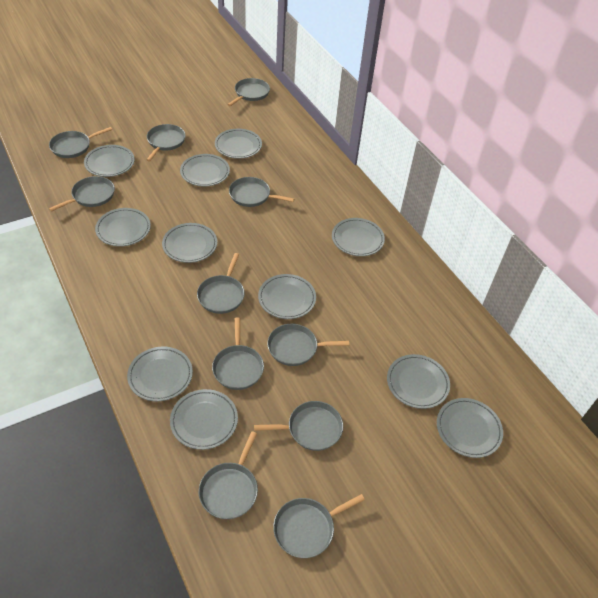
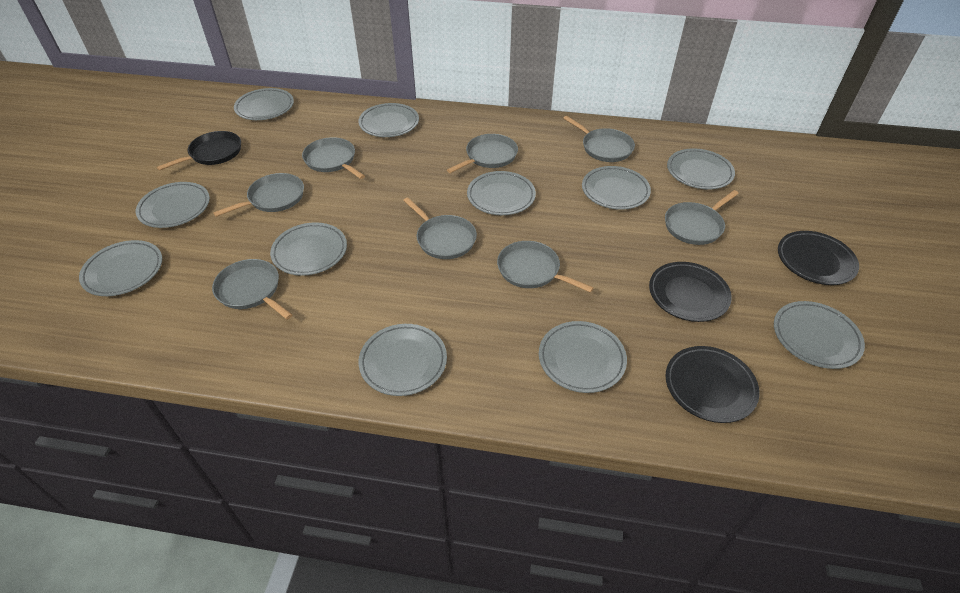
black pan: none = 0 -> [157,131,241,171] = 1
black plate: none = 0 -> [649,262,732,322] [665,346,760,423] [778,231,859,285] = 3
grey pan: [49,127,112,158] [49,176,115,212] [147,124,186,162] [197,253,245,314] [199,432,258,519] [212,318,264,390] [227,78,270,106] [229,177,295,207] [254,401,343,451] [267,324,349,366] [273,494,365,558] = 11 -> [212,259,292,319] [213,173,304,217] [302,137,365,179] [403,197,477,259] [447,134,518,173] [497,241,594,293] [563,116,635,162] [665,190,739,245] = 8

